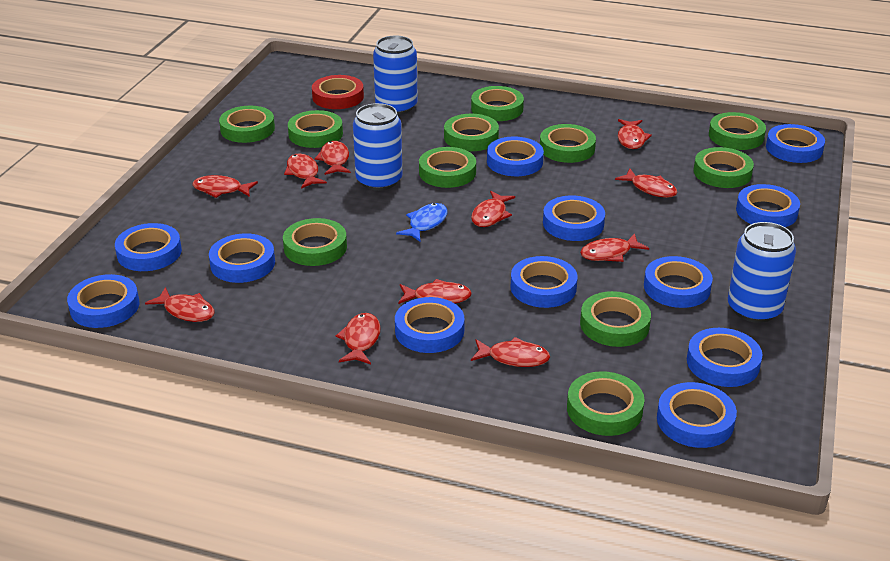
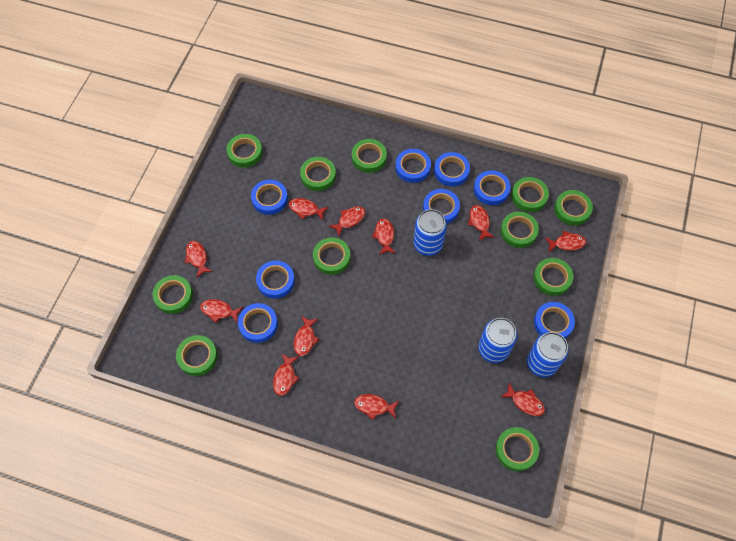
blue fish: [396,203,448,242] = 1 -> none = 0
blue tape: [67,274,139,328] [115,223,182,271] [209,233,275,283] [395,297,465,353] [487,136,544,176] [511,256,578,308] [543,196,605,241] [644,256,713,308] [657,382,737,448] [687,328,762,387] [736,184,800,227] [766,124,825,163] = 12 -> [238,303,278,343] [251,180,288,215] [256,261,295,299] [395,149,431,183] [423,189,460,224] [434,152,470,186] [474,170,511,205] [534,302,575,338] = 8
red tape: [312,75,364,109] = 1 -> none = 0

